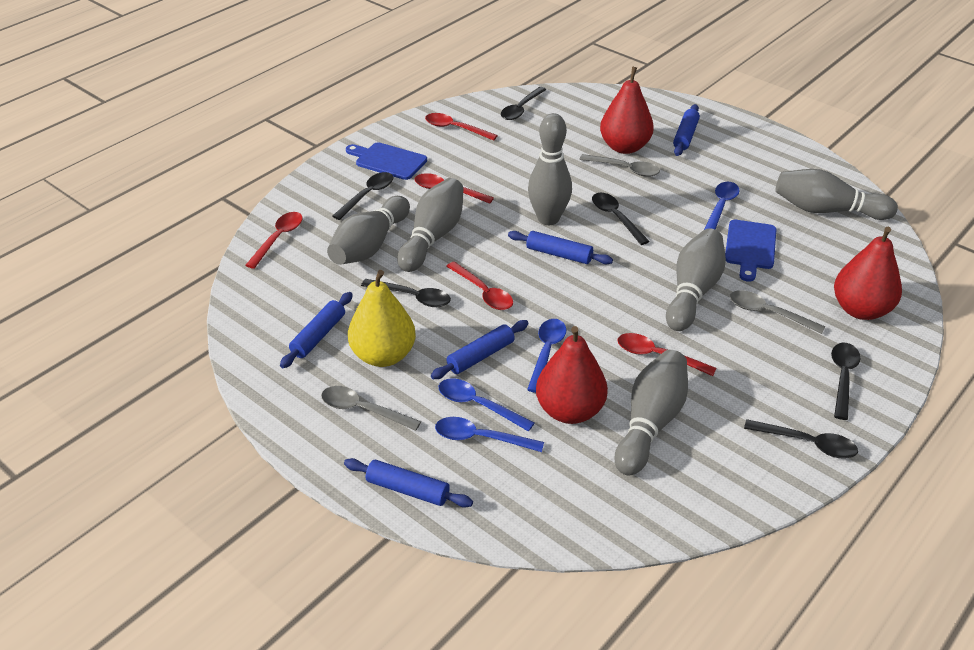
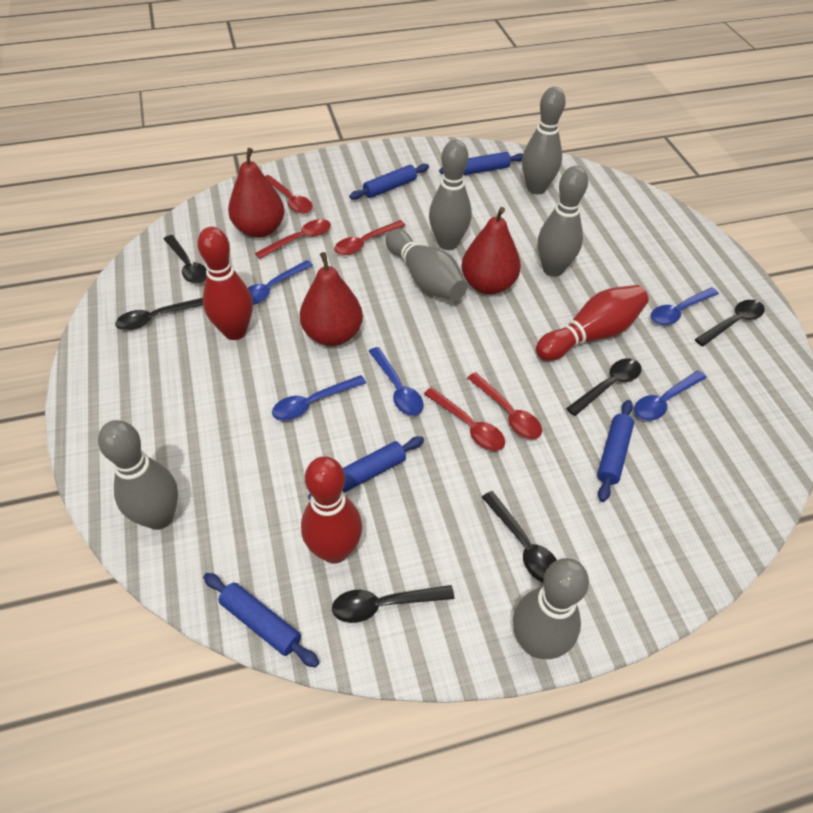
blue cutting board: [346,142,427,180] [725,220,777,282] = 2 -> none = 0
blue spoon: [435,417,544,452] [439,378,535,431] [527,319,566,393] [704,182,740,230] = 4 -> [248,260,313,305] [272,375,366,421] [369,347,424,416] [634,370,706,421] [651,287,719,325] = 5
grey spoon: [321,386,421,431] [579,154,660,177] [730,290,826,334] = 3 -> none = 0
red bowling pin: none = 0 -> [198,227,253,340] [301,456,362,564] [536,285,649,361] = 3
yellow pear: [348,270,416,367] = 1 -> none = 0

